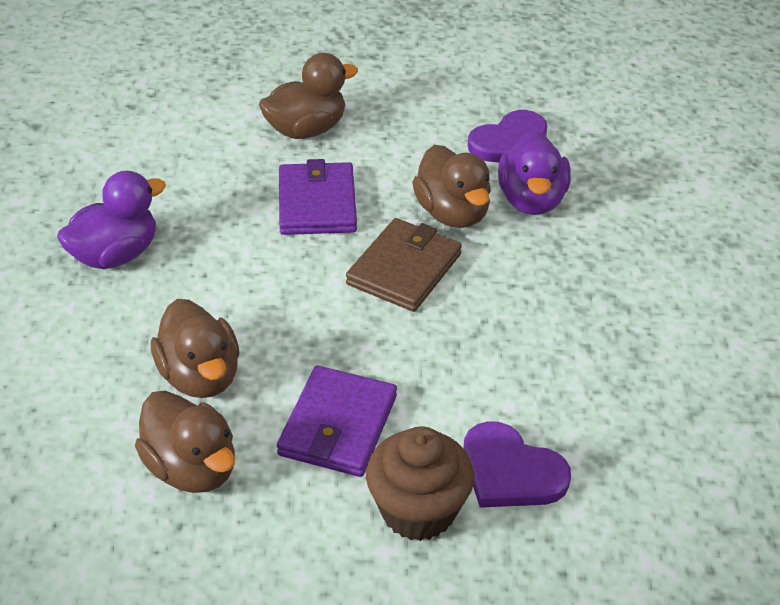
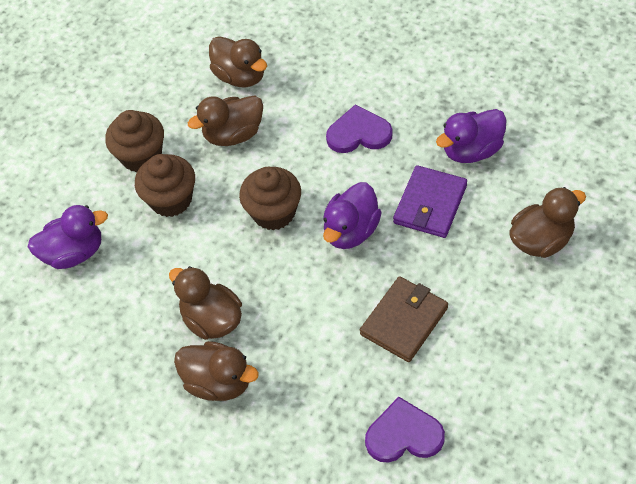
brown cupcake: [366,426,474,541] = 1 -> [105,110,164,172] [135,154,195,217] [239,167,301,230] = 3
brown duck: [135,390,235,493] [151,299,239,398] [259,53,358,139] [412,145,491,228] = 4 -> [169,266,242,340] [174,341,259,401] [188,96,263,146] [209,36,267,87] [510,187,586,258] = 5
purple duck: [57,171,166,269] [498,130,571,215] = 2 -> [28,205,108,269] [323,182,382,249] [436,109,506,163] = 3
purple wallet: [277,365,397,477] [279,159,357,235] = 2 -> [393,165,467,238] = 1

